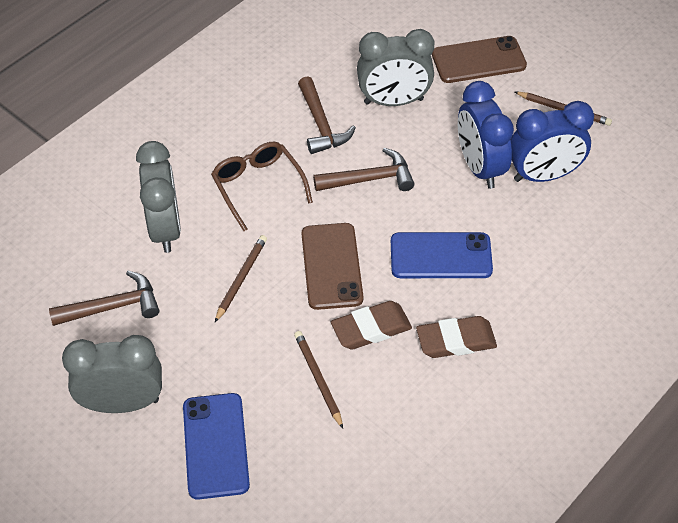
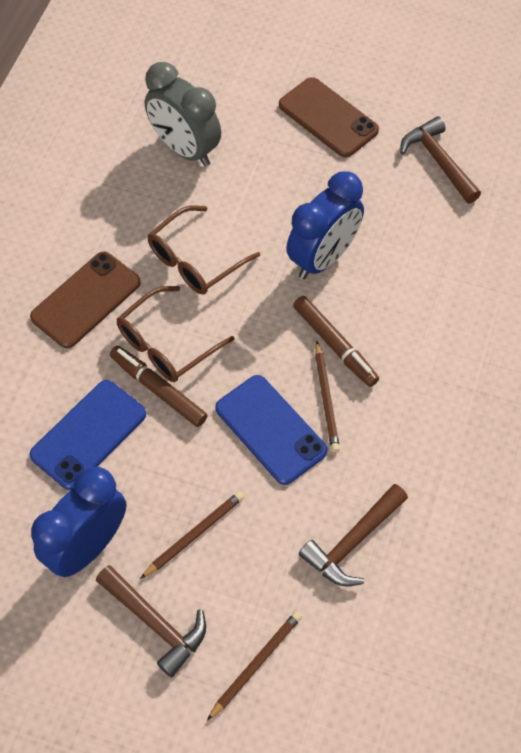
brown eraser: [331,301,412,349] [416,316,497,358] = 2 -> none = 0
brown glasses: [211,141,313,231] = 1 -> [117,286,234,382] [148,205,260,295] = 2
brown marker: none = 0 -> [110,346,208,427] [293,296,379,387] = 2
grey clock: [62,335,162,413] [136,141,181,253] [357,29,435,106] = 3 -> [145,62,221,167] = 1

